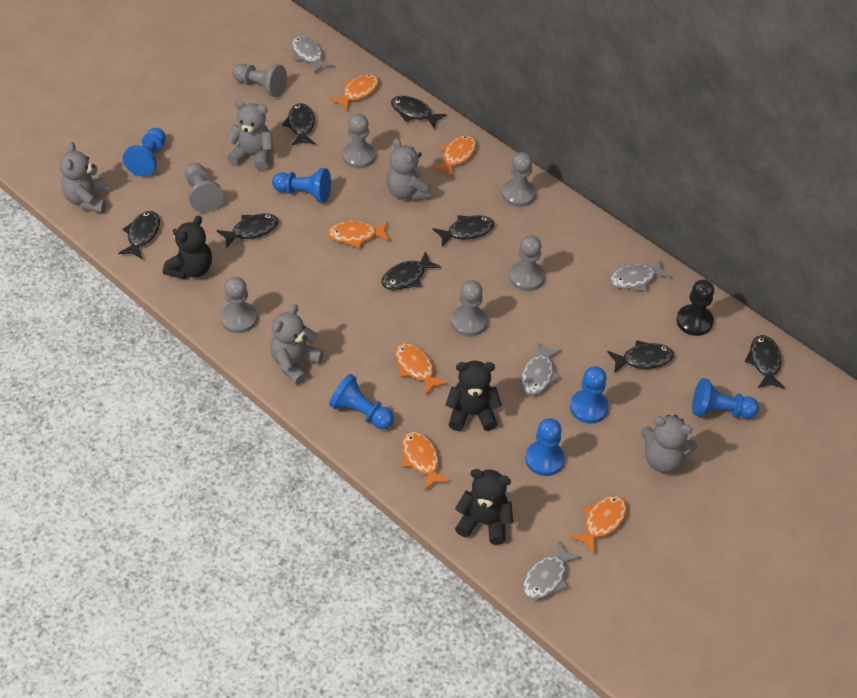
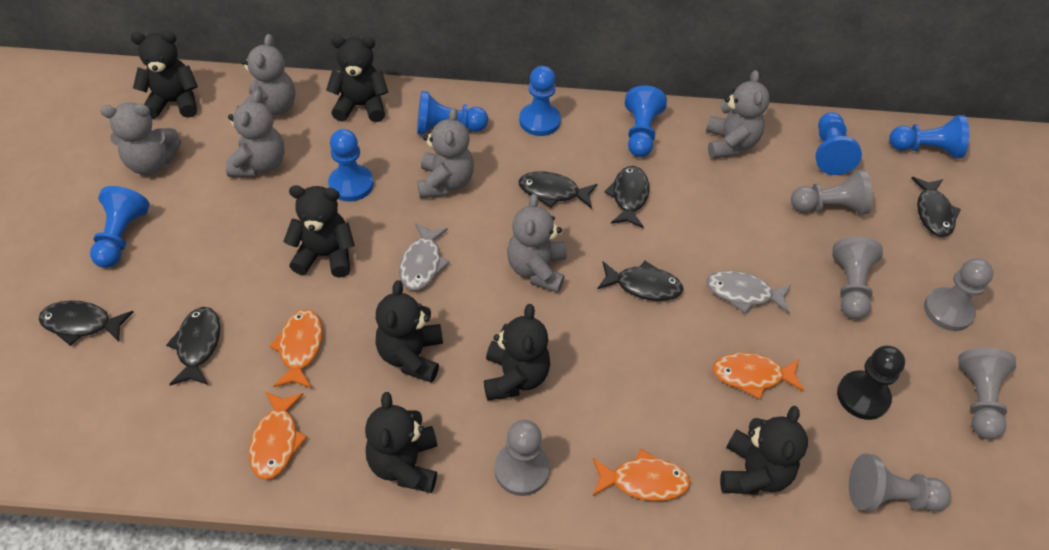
black fish: [118,211,160,259] [216,213,279,248] [282,103,315,146] [381,251,441,290] [391,96,447,128] [433,215,494,247] [607,340,674,373] [745,335,785,389] = 8 -> [39,300,133,346] [166,307,220,386] [519,171,598,209] [597,261,683,301] [604,166,649,228] [911,177,961,237] = 6
black teddy bear: [163,215,212,279] [446,361,502,431] [455,469,513,545] = 3 -> [130,31,198,119] [283,185,355,278] [326,36,388,122] [365,392,438,493] [376,280,443,383] [484,304,550,401] [720,406,808,495] = 7
blue pawn: [123,128,166,177] [272,168,331,203] [329,374,394,430] [525,418,565,476] [570,366,609,424] [692,378,759,419] = 6 -> [90,186,150,268] [328,129,374,201] [417,91,488,135] [519,66,561,136] [625,86,667,157] [816,112,862,175] [889,115,969,158] = 7
grey fish: [292,36,334,74] [521,342,562,395] [522,540,582,599] [609,258,672,291] = 4 -> [399,223,449,290] [706,271,791,314] = 2
grey pawn: [185,163,224,213] [220,277,258,333] [233,64,287,97] [342,114,376,168] [451,280,487,337] [502,152,536,207] [509,235,545,291] = 7 -> [494,420,550,496] [791,169,873,215] [832,237,883,319] [849,453,951,512] [924,258,994,331] [958,348,1016,440] = 6
grey teddy bear: [59,142,108,213] [226,100,273,171] [270,304,323,385] [386,138,433,201] [641,415,698,473] = 5 -> [100,103,181,175] [226,90,285,177] [241,34,295,115] [418,108,474,198] [507,193,567,293] [706,70,770,159] = 6
orange fish: [328,221,390,248] [330,74,379,111] [395,343,448,395] [402,431,451,490] [432,135,476,177] [570,496,627,554] = 6 -> [249,392,307,480] [269,309,322,388] [593,449,690,501] [713,353,805,399] = 4

